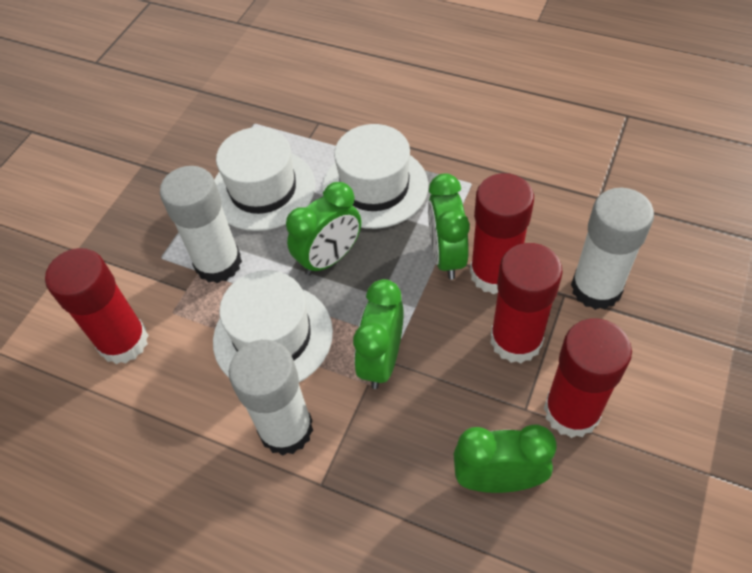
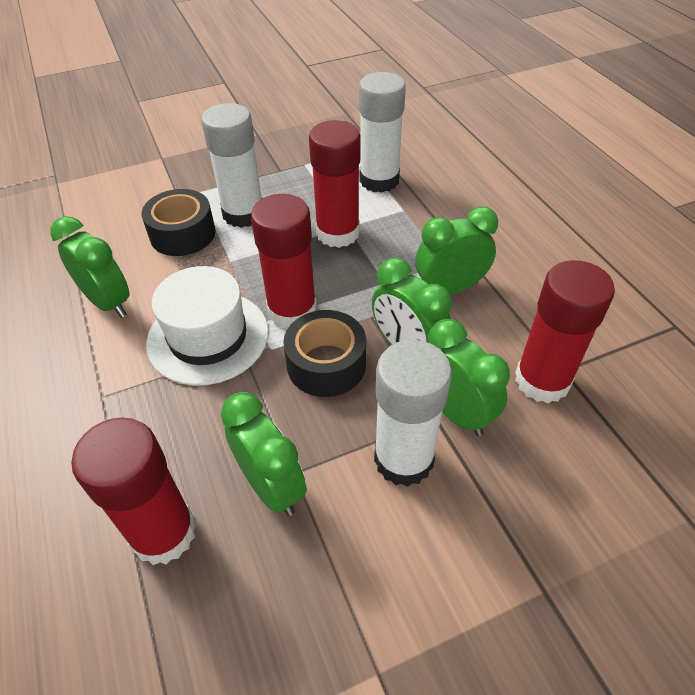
black tape: none = 0 -> [141,189,215,256] [283,310,366,397] = 2
green clock: [286,182,361,276] [353,279,404,389] [428,173,470,280] [454,425,557,493] = 4 -> [50,216,129,318] [221,392,307,516] [372,258,452,345] [415,206,498,294] [428,319,510,436] = 5
white hat: [213,270,333,382] [214,127,315,231] [322,124,428,229] = 3 -> [146,266,269,386] = 1

